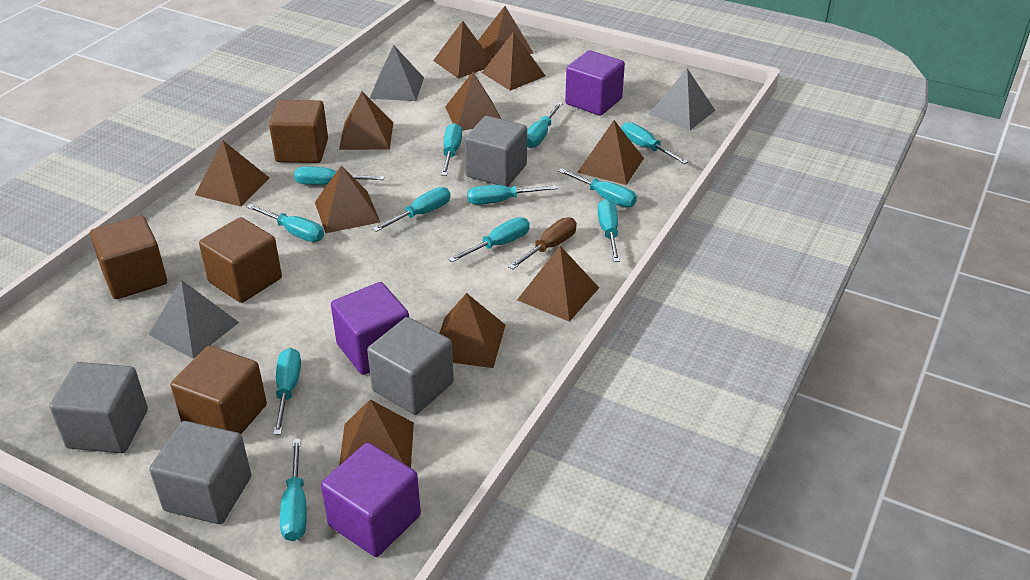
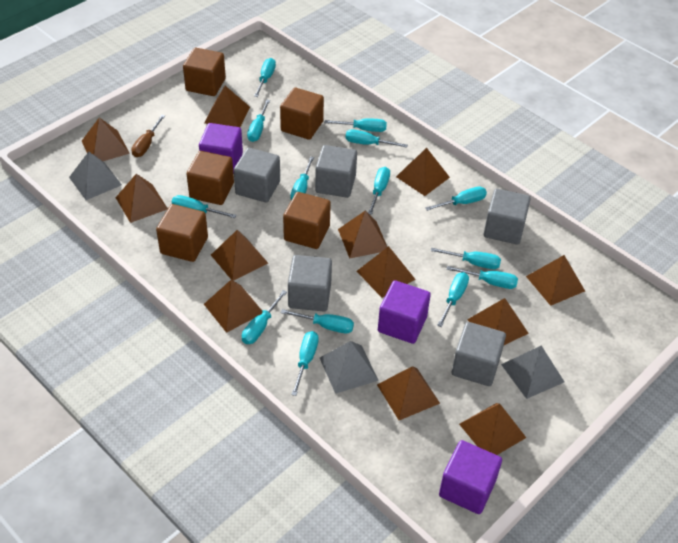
brown cube: [90,216,167,299] [171,346,267,434] [199,217,282,303] [269,100,328,163] = 4 -> [156,204,208,262] [183,48,226,96] [187,151,234,205] [280,87,324,140] [283,192,331,249] = 5
brown pyramid: [195,141,269,207] [315,165,380,233] [339,92,393,150] [339,400,414,468] [433,21,491,79] [439,293,506,368] [445,72,501,131] [478,6,533,60] [482,32,545,91] [517,246,599,322] [577,120,644,185] = 11 -> [82,117,130,161] [115,174,168,223] [204,86,250,127] [204,280,263,333] [211,230,268,281] [338,211,387,259] [357,246,416,298] [377,366,440,420] [396,148,450,196] [459,403,526,455] [467,298,529,345] [526,255,585,306] = 12
grey cube: [49,362,148,453] [149,421,251,524] [367,317,454,415] [465,116,527,187] = 4 -> [234,147,280,203] [288,255,332,311] [315,145,357,198] [452,322,506,386] [484,189,531,245] = 5
turquoise screwdriver: [247,204,324,242] [273,348,301,435] [280,438,307,541] [294,166,384,185] [373,187,451,232] [441,123,462,176] [448,217,530,262] [467,185,558,205] [527,102,563,148] [558,168,637,207] [598,199,620,262] [621,122,688,164] = 12 -> [171,195,237,218] [242,290,287,344] [247,99,270,142] [254,58,276,97] [280,309,354,333] [291,156,314,200] [291,331,319,396] [325,118,387,132] [345,129,408,148] [368,167,390,215] [425,187,487,211] [431,248,501,269] [437,272,469,327] [446,266,518,289] = 14

